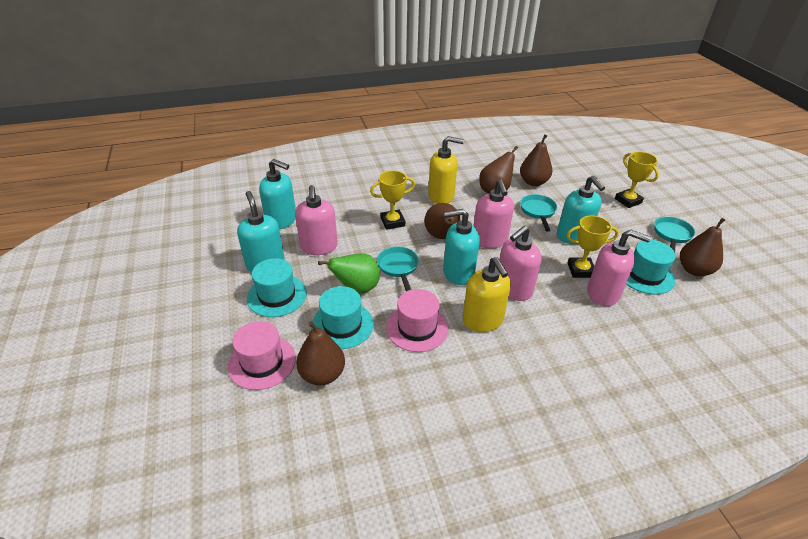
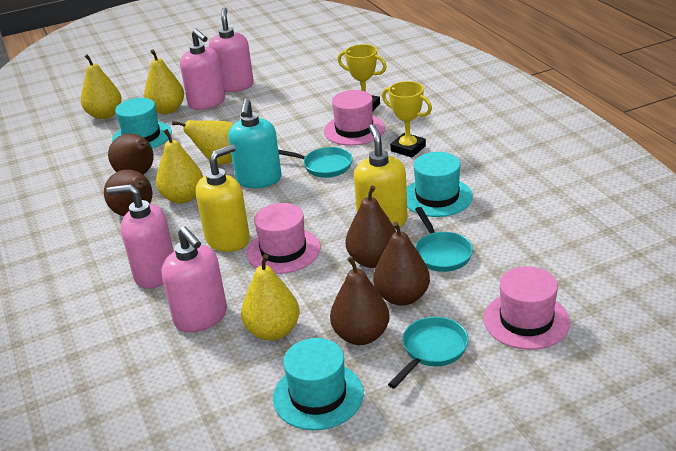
green pear: [318,253,380,294] = 1 -> none = 0
pink hat: [228,321,296,390] [386,289,448,352] = 2 -> [246,203,320,274] [324,90,385,146] [483,266,570,350] = 3
turquoise soap dispenser: [237,191,285,272] [259,159,296,229] [443,209,480,285] [557,175,605,244] = 4 -> [229,98,282,188] = 1
yellow pear: none = 0 -> [81,54,121,119] [144,49,184,114] [156,129,203,204] [172,120,233,165] [241,254,299,341] = 5
yellow trophy: [370,170,415,230] [566,216,619,278] [615,151,659,208] = 3 -> [338,44,387,112] [382,81,432,158] = 2

